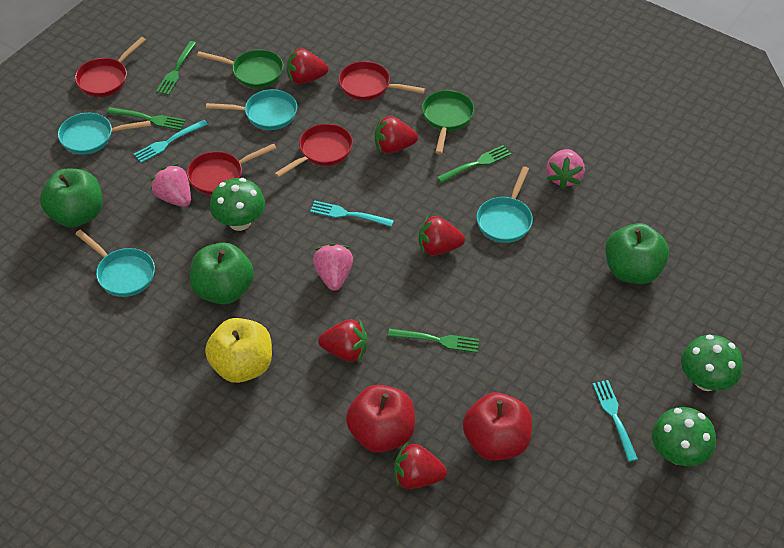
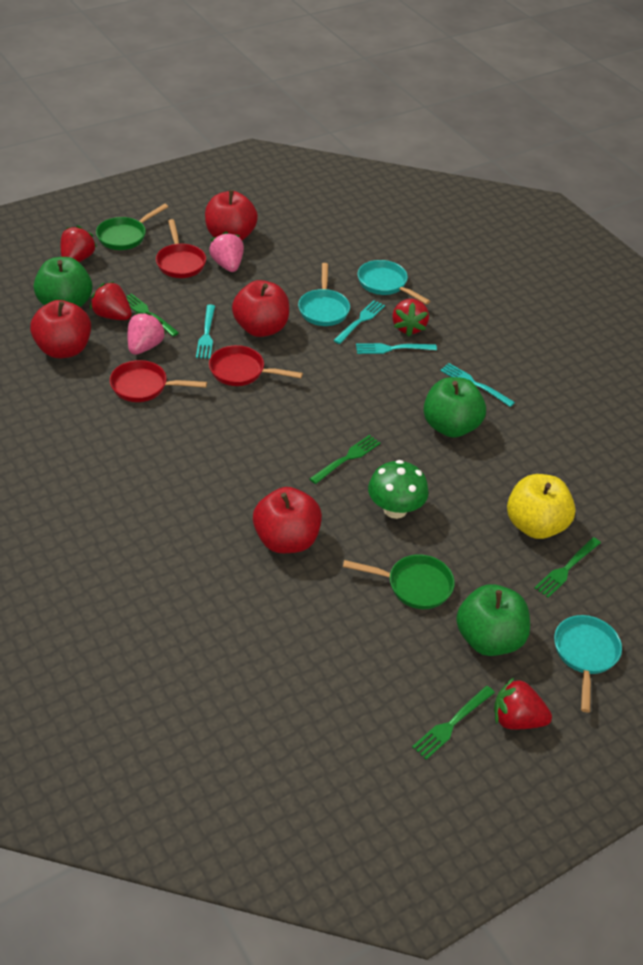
green mushroom: [210,178,265,231] [652,407,716,466] [681,335,743,391] = 3 -> [368,460,429,519] = 1
pink strawberry: [151,164,191,207] [313,243,353,291] [546,149,585,189] = 3 -> [127,312,166,355] [209,232,244,272] = 2
red apple: [346,385,415,453] [463,393,532,461] = 2 -> [30,300,91,358] [205,190,258,240] [232,280,289,337] [253,487,322,553] = 4
red pan: [75,37,146,97] [187,144,277,195] [274,124,353,178] [339,61,426,101] = 4 -> [110,360,207,402] [156,219,206,278] [209,345,303,386] = 3
red strawberry: [287,49,328,84] [318,319,367,362] [375,116,418,154] [394,443,447,489] [419,215,465,256] = 5 -> [61,225,97,262] [90,282,132,320] [392,299,429,337] [494,678,552,729] = 4
turquoise fork: [134,120,208,163] [310,201,394,227] [593,380,638,462] = 3 -> [196,305,215,359] [333,300,385,344] [356,343,437,354] [440,363,515,407] = 4
turquoise pan: [58,113,151,155] [75,230,155,297] [206,89,297,130] [476,166,533,243] = 4 -> [298,263,350,326] [358,260,430,305] [554,615,622,712] = 3

